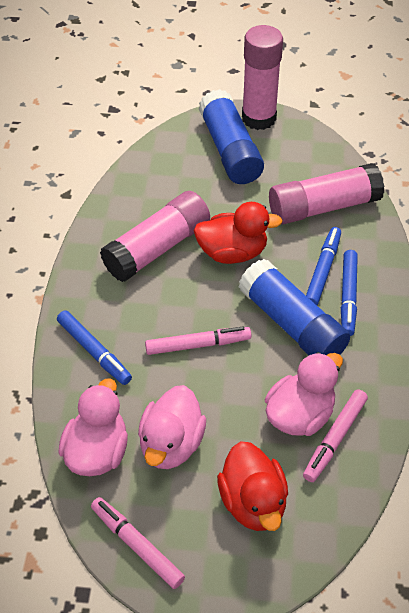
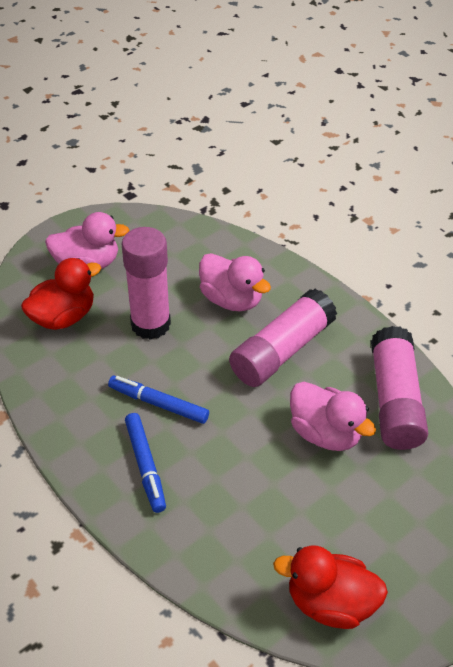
blue glue stick: [198,89,264,184] [239,259,350,355] = 2 -> none = 0
blue marker: [57,310,132,385] [306,227,341,305] [341,250,358,336] = 3 -> [108,376,209,424] [125,413,166,513] = 2
pink marker: [91,497,185,589] [145,327,251,355] [303,389,368,482] = 3 -> none = 0

